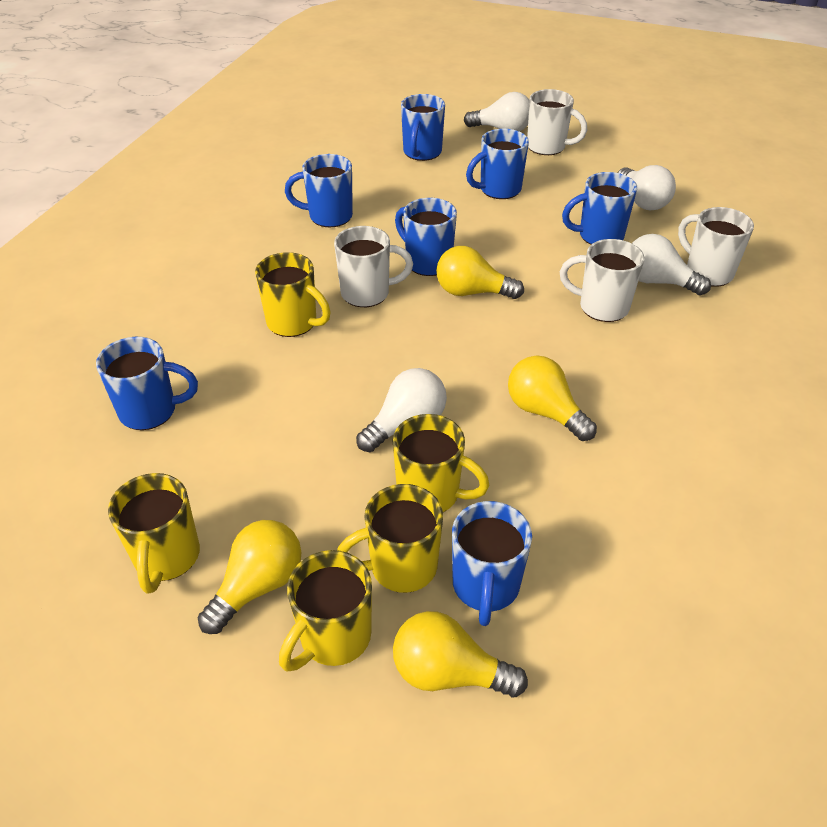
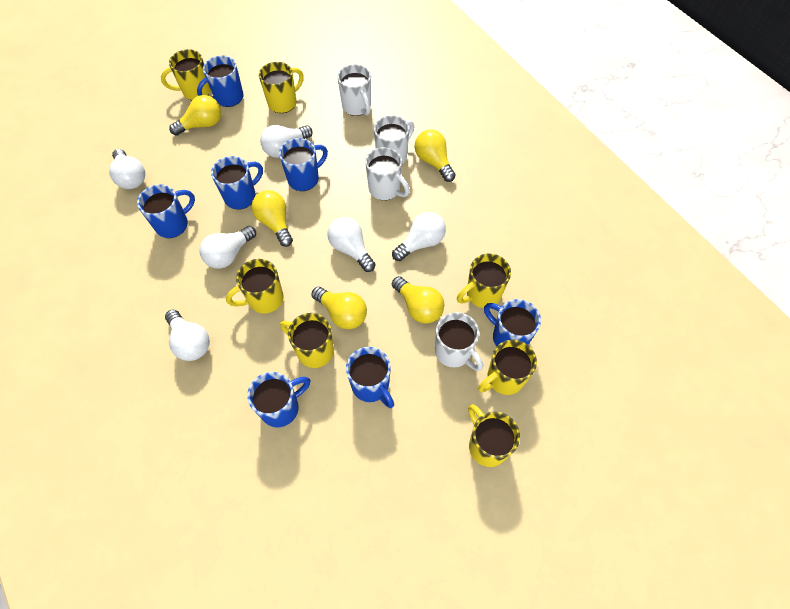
white light bulb: [356,368,447,452] [464,92,530,132] [618,165,676,210] [632,234,711,296] = 4 -> [109,149,145,189] [165,309,210,361] [200,226,256,269] [260,125,313,158] [327,217,376,272] [392,212,446,261] = 6
yellow light bulb: [198,520,301,634] [393,611,528,697] [436,246,524,299] [508,356,597,441] = 4 -> [169,95,221,136] [252,190,293,247] [311,287,367,329] [392,276,444,323] [415,130,456,182] = 5
yellow mug: [108,473,200,593] [255,252,331,337] [279,550,372,671] [337,484,443,593] [393,414,490,512] = 5 -> [161,49,211,100] [226,259,284,314] [259,62,304,113] [280,313,334,368] [457,254,511,308] [468,404,520,467] [478,340,537,395] = 7

